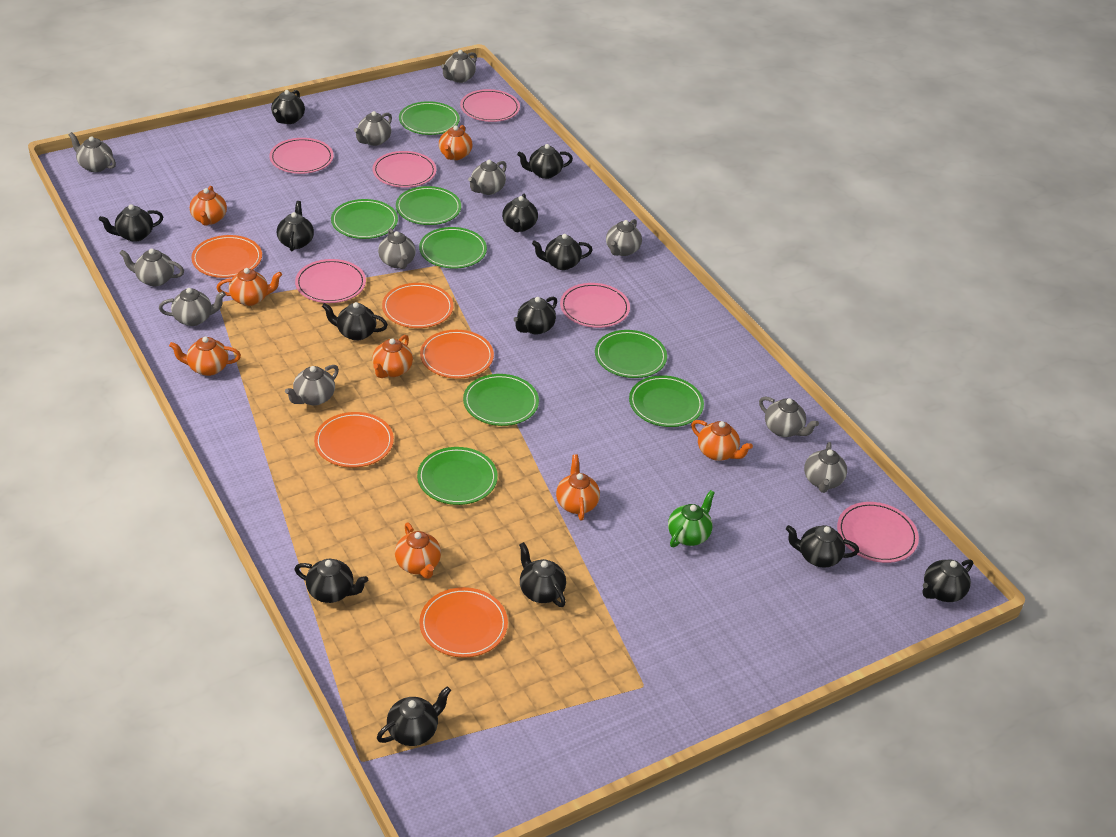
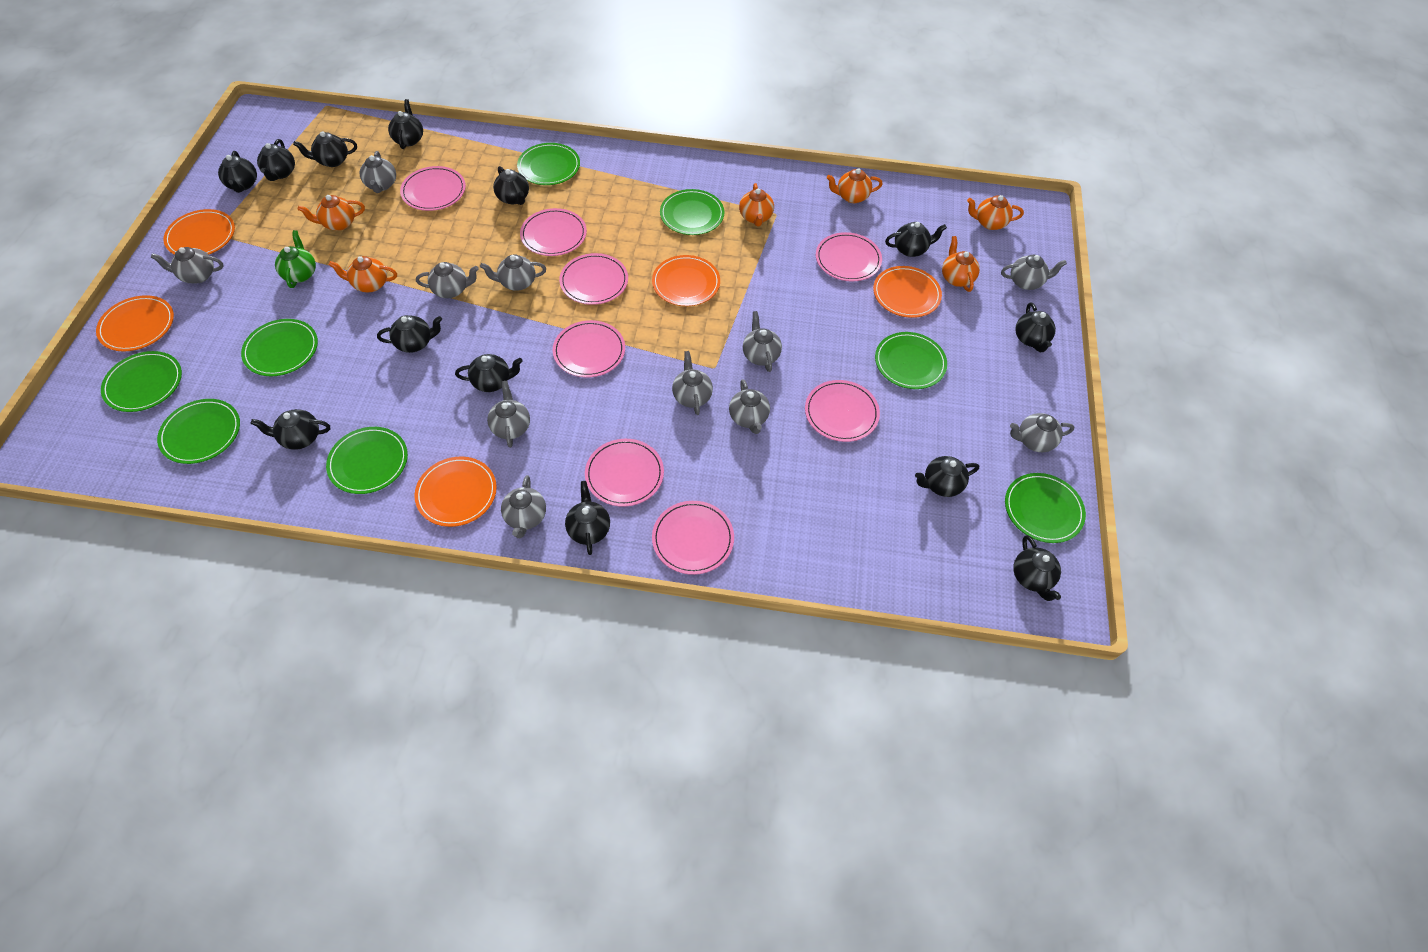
orange teapot: [169,336,241,376] [190,186,227,225] [217,268,282,306] [372,335,413,378] [395,523,441,579] [439,125,472,160] [556,454,600,520] [691,420,753,461] = 8 -> [298,195,365,231] [328,256,397,292] [739,183,774,227] [827,168,883,203] [942,236,980,292] [967,195,1024,230] = 6
pink plate: [269,138,334,174] [295,259,366,303] [373,151,436,188] [460,89,520,122] [560,283,630,328] [837,502,919,563] = 6 -> [400,166,466,211] [520,208,587,256] [553,320,625,378] [559,253,628,305] [585,439,664,507] [652,501,734,575] [805,380,880,442] [816,232,882,281] = 8

